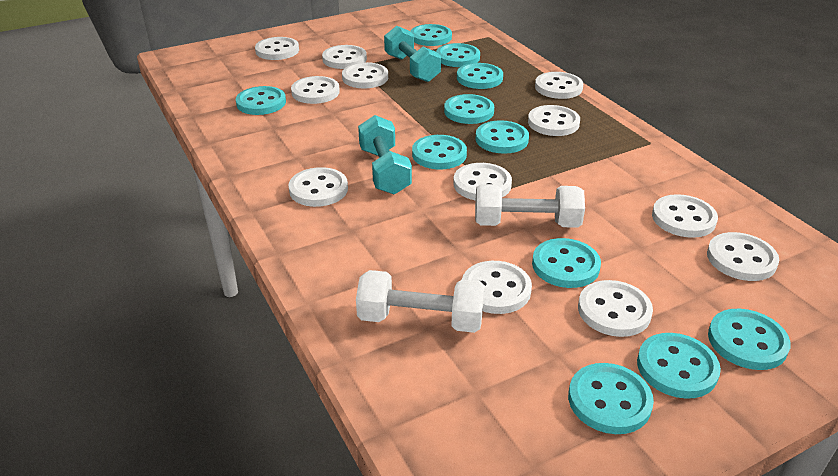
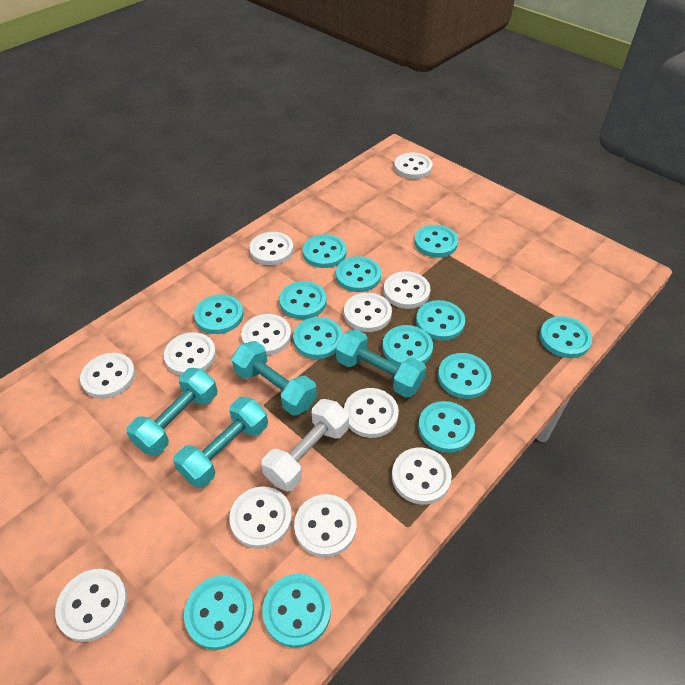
turquoise button: [236,86,286,115] [410,24,452,46] [412,135,467,169] [436,43,480,67] [444,94,494,124] [457,63,503,89] [475,120,529,154] [532,238,601,288] [568,363,654,434] [637,333,721,399] [708,309,791,370] = 11 -> [184,576,254,650] [194,294,243,334] [263,574,331,648] [279,281,327,319] [293,317,343,359] [303,234,347,268] [336,256,381,292] [382,325,433,366] [414,225,458,258] [416,300,465,341] [418,401,475,453] [438,353,491,399] [540,316,592,358] = 13
turquoise dumbbell: [358,115,412,194] [384,26,441,82] = 2 -> [126,368,217,456] [173,397,268,488] [231,341,317,416] [336,329,426,398] = 4
white dumbbell: [356,270,485,333] [475,184,585,228] = 2 -> [261,399,349,492] = 1

